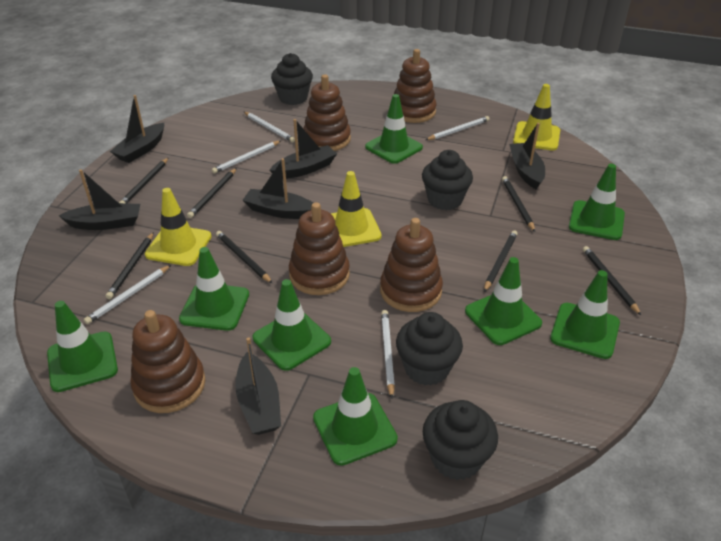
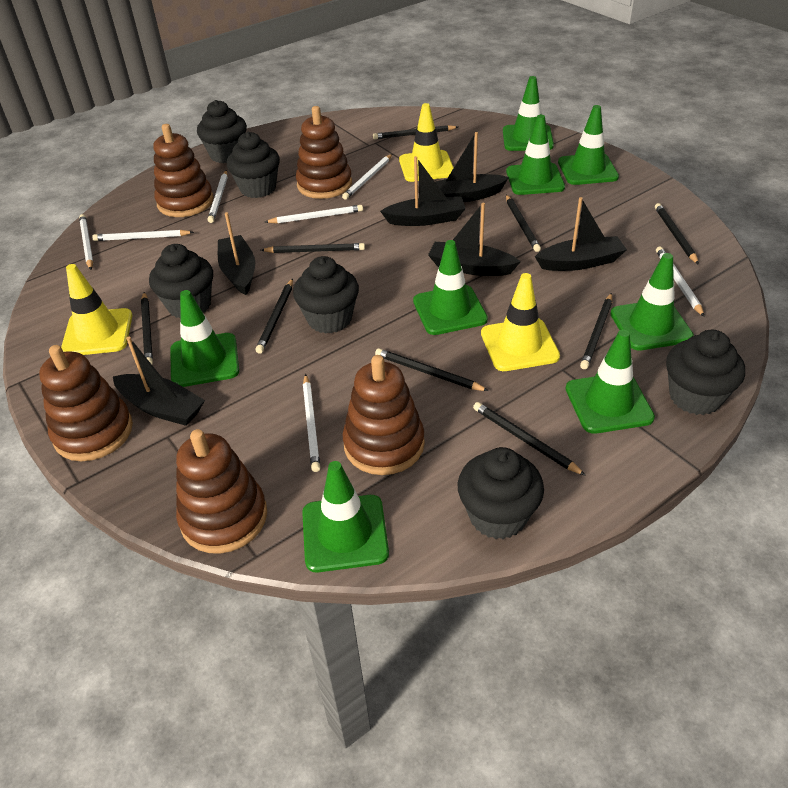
black cupcake: [271,53,313,105] [396,312,463,386] [422,150,473,210] [423,400,498,480] = 4 -> [149,244,213,319] [197,100,247,163] [227,132,280,198] [293,256,359,334] [458,447,544,539] [666,330,745,415] = 6
black pencil: [106,232,154,299] [119,158,168,203] [187,168,237,218] [216,231,273,284] [484,230,517,292] [502,176,535,232] [583,246,642,316] = 7 -> [141,292,153,364] [256,278,293,354] [261,243,365,253] [373,125,458,139] [375,348,489,391] [473,402,586,476] [506,195,541,252] [580,293,612,369] [655,203,699,265] = 9
white pencil: [84,265,171,324] [212,141,281,174] [244,112,295,143] [381,310,395,399] [426,116,489,140] = 5 -> [79,214,93,270] [92,230,194,241] [208,170,228,223] [265,205,363,224] [303,374,321,472] [342,154,392,200] [656,246,704,317] = 7

